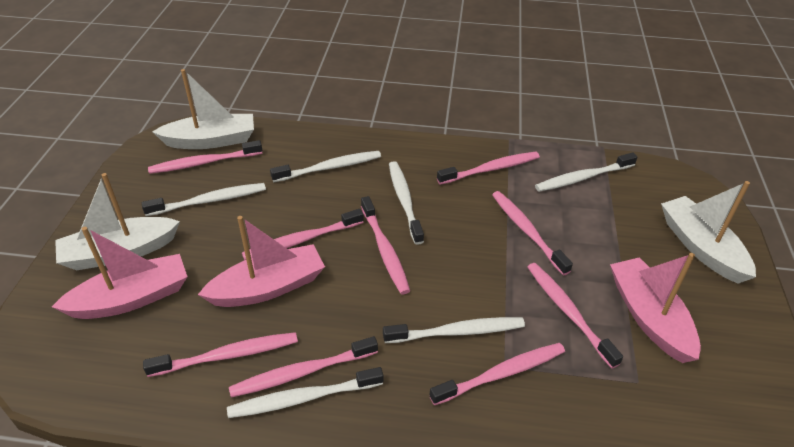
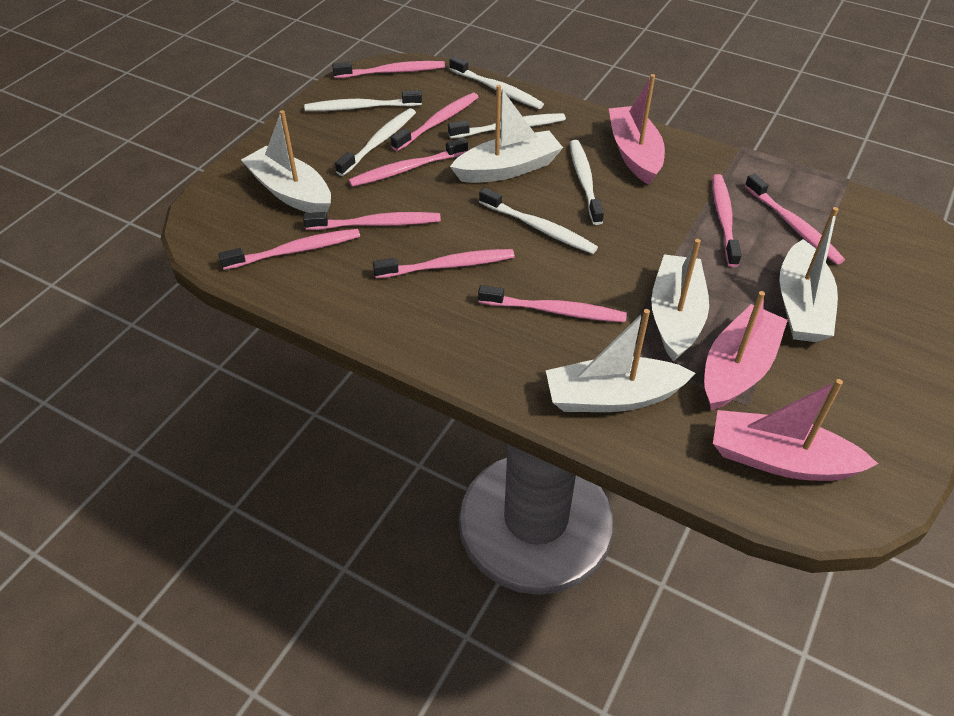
white boat: [55,173,180,270] [152,69,254,149] [661,181,756,284] = 3 -> [241,110,331,213] [450,85,563,183] [546,309,695,412] [651,239,709,362] [779,207,839,342] = 5

